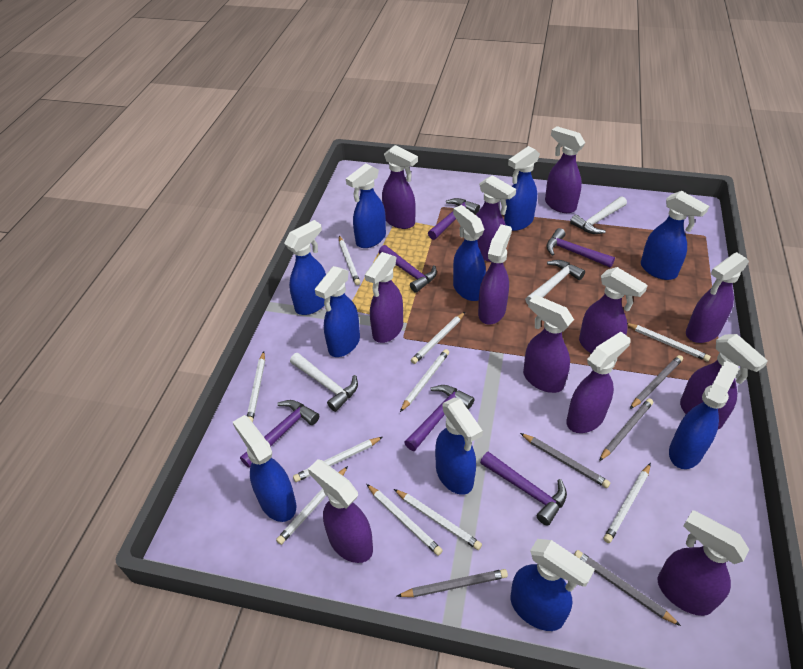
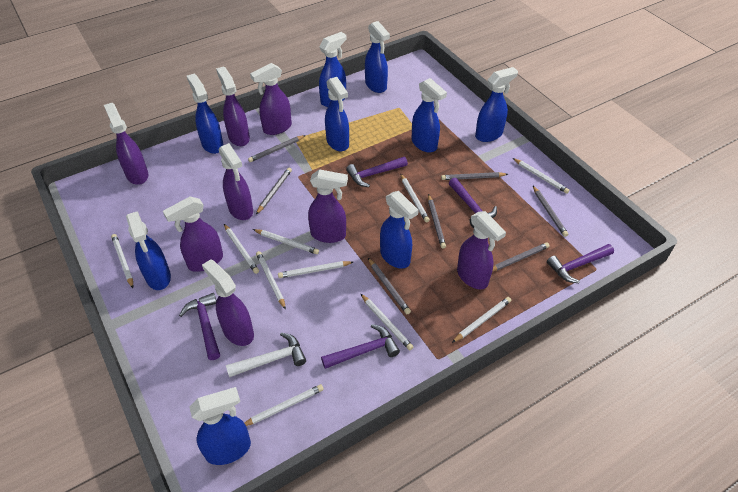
blue spray bottle: [233,415,296,522] [284,220,326,315] [315,266,360,357] [346,163,386,248] [435,398,483,495] [453,205,486,301] [504,146,540,231] [511,539,595,631] [641,191,709,280] [669,360,739,469] = 10 -> [126,211,171,290] [187,74,224,154] [189,387,251,465] [319,32,346,107] [325,77,349,151] [365,21,390,93] [380,191,419,269] [412,78,447,153] [475,67,518,142] = 9
grey pencil: [397,569,508,597] [520,433,610,488] [574,550,681,626] [599,398,653,461] [630,355,683,409] = 5 -> [248,135,305,162] [256,167,292,214] [368,258,411,314] [428,194,446,249] [441,172,508,180] [493,242,550,271] [533,186,568,237] = 7
purple hammer: [240,400,319,468] [379,245,437,293] [404,385,475,451] [428,198,480,240] [480,452,567,526] [546,228,615,268] = 6 -> [179,293,220,360] [321,324,400,369] [346,157,408,187] [449,178,497,228] [547,244,614,283] = 5
purple spray bottle: [308,459,373,563] [365,252,403,343] [382,145,418,229] [476,175,516,262] [478,224,512,325] [523,295,574,393] [545,126,585,213] [566,332,631,433] [579,267,648,353] [658,510,749,616] [680,334,768,429] [686,252,749,343] = 12 -> [104,103,148,185] [163,196,223,272] [202,259,254,346] [216,66,250,146] [219,143,253,220] [250,63,292,135] [308,169,348,243] [457,211,506,289] = 8
white hammer: [290,353,358,412] [525,260,585,305] [570,196,627,234] = 3 -> [226,332,306,378] = 1

